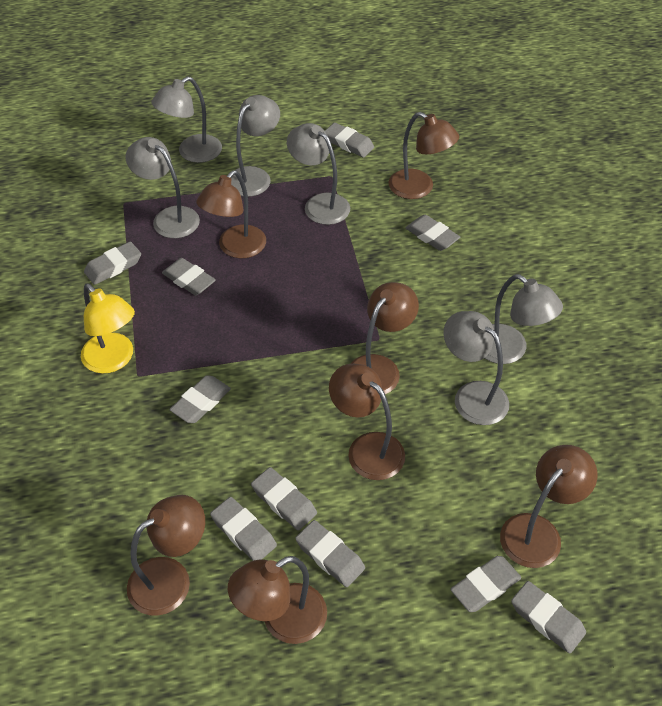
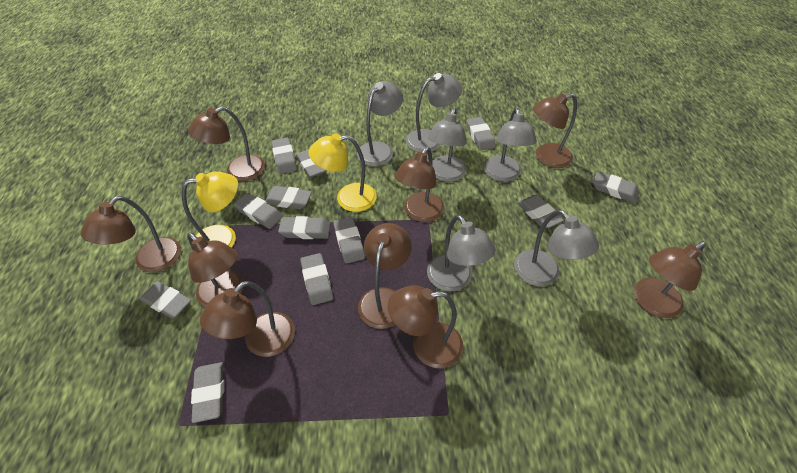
brown lamp: [127,495,205,616] [196,170,266,258] [228,556,327,644] [329,364,405,480] [351,282,419,394] [389,112,459,199] [500,445,598,568] = 7 -> [81,196,181,272] [187,232,243,307] [188,106,265,181] [200,281,295,357] [358,223,412,329] [388,285,463,368] [395,147,444,222] [533,93,577,168] [634,241,706,318] = 9
grey eraser: [84,241,141,285] [162,258,216,295] [170,375,231,423] [210,497,277,561] [251,467,317,531] [295,520,365,587] [325,123,374,157] [405,215,460,251] [451,556,521,612] [511,581,586,654] = 10 -> [139,281,191,319] [191,362,224,423] [234,193,282,229] [265,186,312,209] [272,138,297,174] [278,216,330,239] [296,150,327,178] [300,253,333,305] [333,217,365,263] [467,117,495,150] [517,194,564,228] [593,171,640,203] = 12
yellow lamp: [81,284,135,374] = 1 -> [182,171,238,248] [308,133,377,212] = 2

